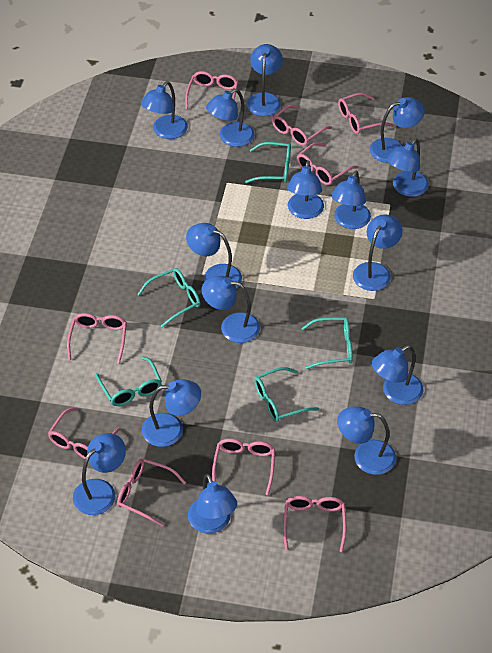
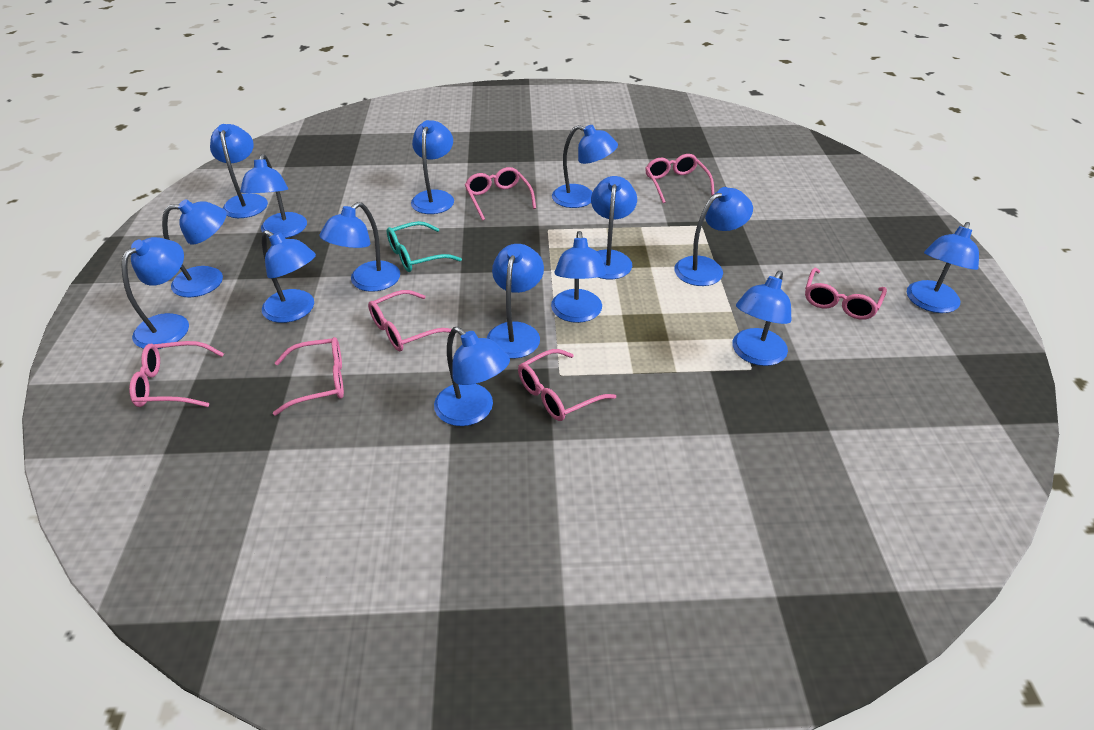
pink glasses: [48,407,121,459] [67,313,127,364] [117,459,186,526] [185,71,238,109] [212,439,275,495] [272,105,332,146] [283,496,346,552] [297,142,358,185] [338,93,394,134] = 9 -> [129,341,224,407] [273,337,344,415] [368,290,457,351] [465,167,536,221] [518,349,616,421] [645,154,714,203] [805,268,887,320] = 7
turquoise glasses: [96,357,162,406] [137,268,201,328] [245,142,291,183] [254,367,319,422] [301,317,353,369] = 5 -> [387,221,462,272] = 1

